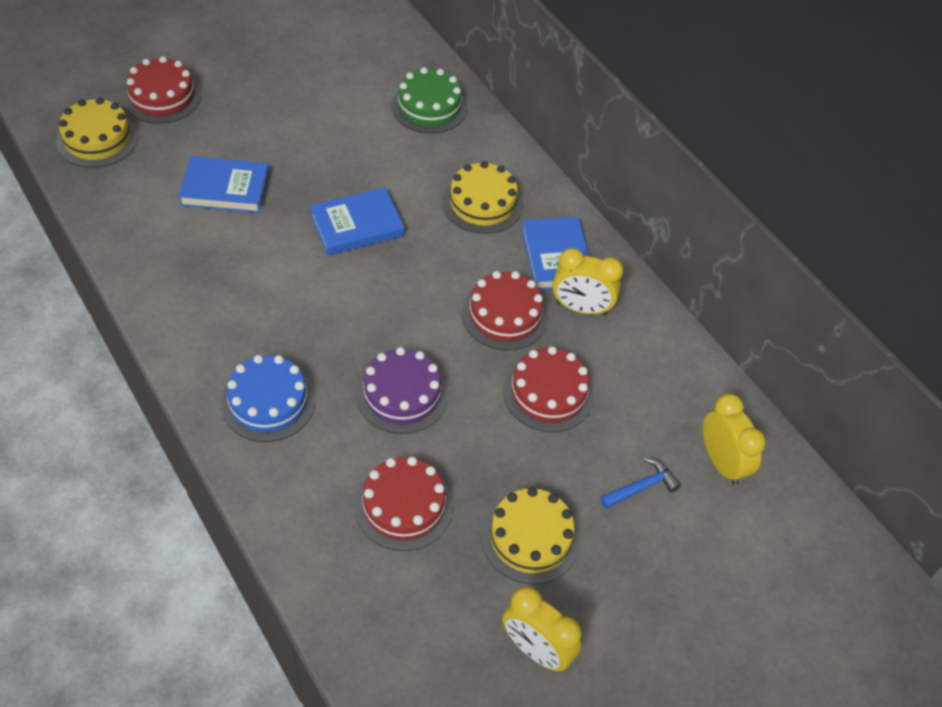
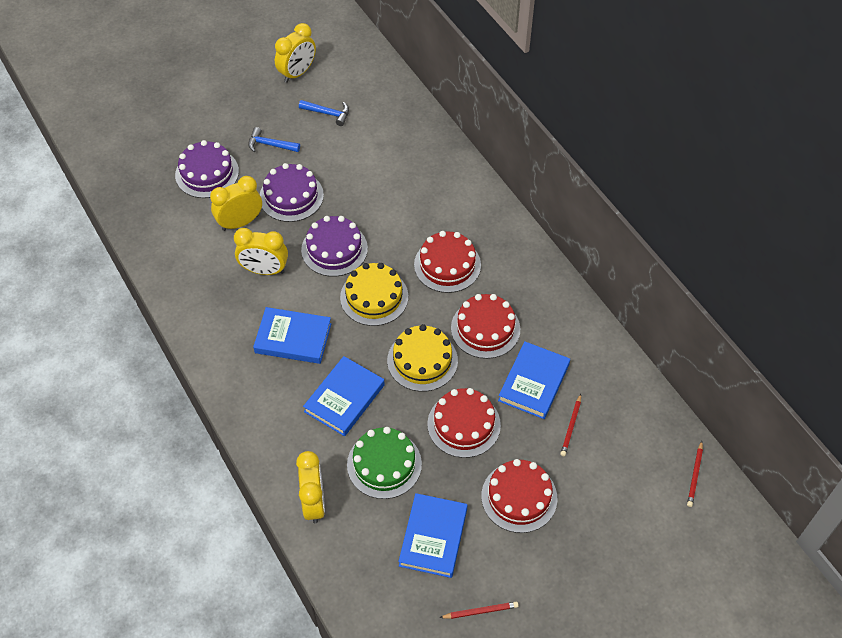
blue book: [178,156,269,213] [310,187,404,256] [521,217,589,290] = 3 -> [253,307,332,364] [303,356,385,436] [398,493,468,578] [498,341,570,419] = 4
blue cake: [221,355,316,442] = 1 -> none = 0
blue hammer: [600,458,681,509] = 1 -> [248,127,300,152] [299,100,349,126] = 2
purple cake: [356,347,448,434] = 1 -> [175,140,239,198] [260,163,324,222] [301,216,368,277] = 3
red pencil: none = 0 -> [439,602,519,619] [560,394,581,456] [687,441,703,507] = 3
yellow cake: [56,97,138,168] [442,161,523,234] [481,487,580,584] = 3 -> [340,263,408,326] [387,324,458,392] = 2
yellow clock: [503,586,582,671] [552,248,623,315] [703,394,766,485] = 3 -> [210,176,262,231] [234,228,288,275] [275,23,316,83] [296,451,325,523] = 4

